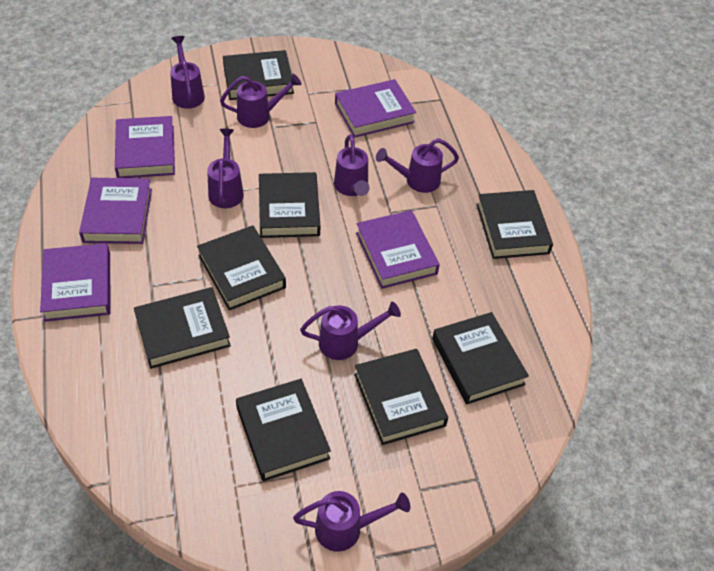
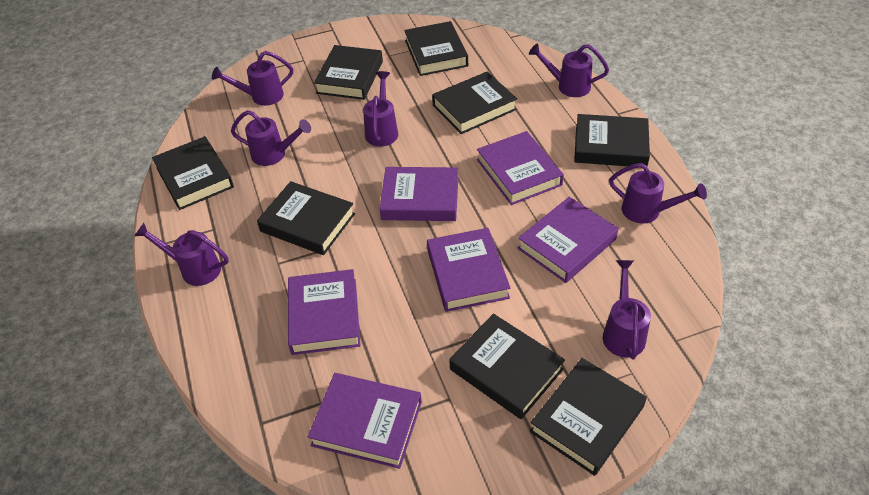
purple book: [40,243,111,322] [79,178,152,244] [115,116,175,178] [335,79,416,138] [356,210,440,289] = 5 -> [288,269,361,355] [308,373,422,469] [380,167,458,221] [427,228,510,312] [477,131,564,205] [517,197,618,283] = 6

